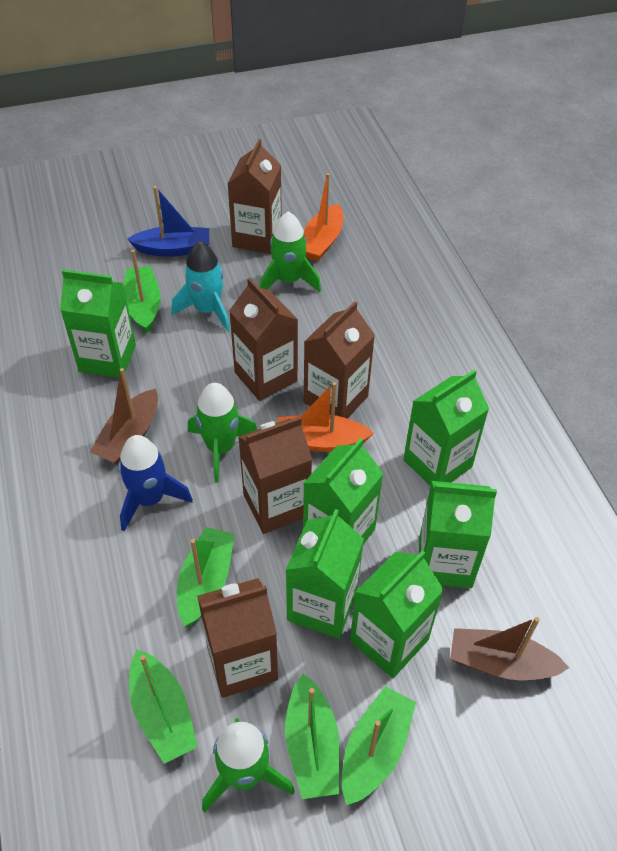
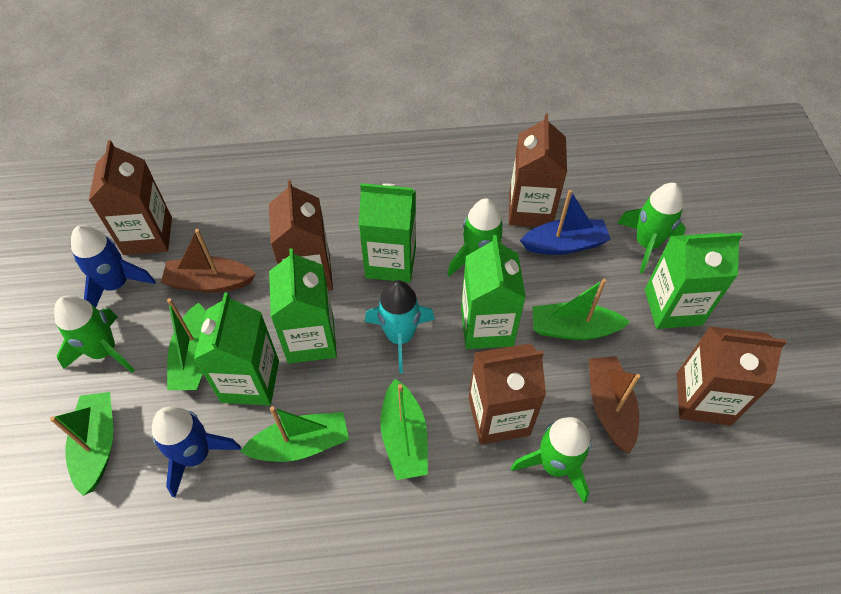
blue rocket: [118,435,193,531] = 1 -> [71,225,156,308] [152,406,241,498] = 2
green carton: [60,269,136,378] [286,509,364,639] [303,438,384,544] [350,550,444,678] [403,369,489,486] [419,481,497,588] = 6 -> [194,293,279,406] [269,248,337,364] [359,183,416,283] [461,235,526,349] [645,233,743,329] = 5
green rocket: [188,383,257,482] [202,718,295,813] [260,212,321,292] = 3 -> [54,295,135,373] [447,198,503,276] [511,417,591,503] [618,183,686,274] = 4
orange boat: [277,382,374,452] [304,173,343,261] = 2 -> none = 0

